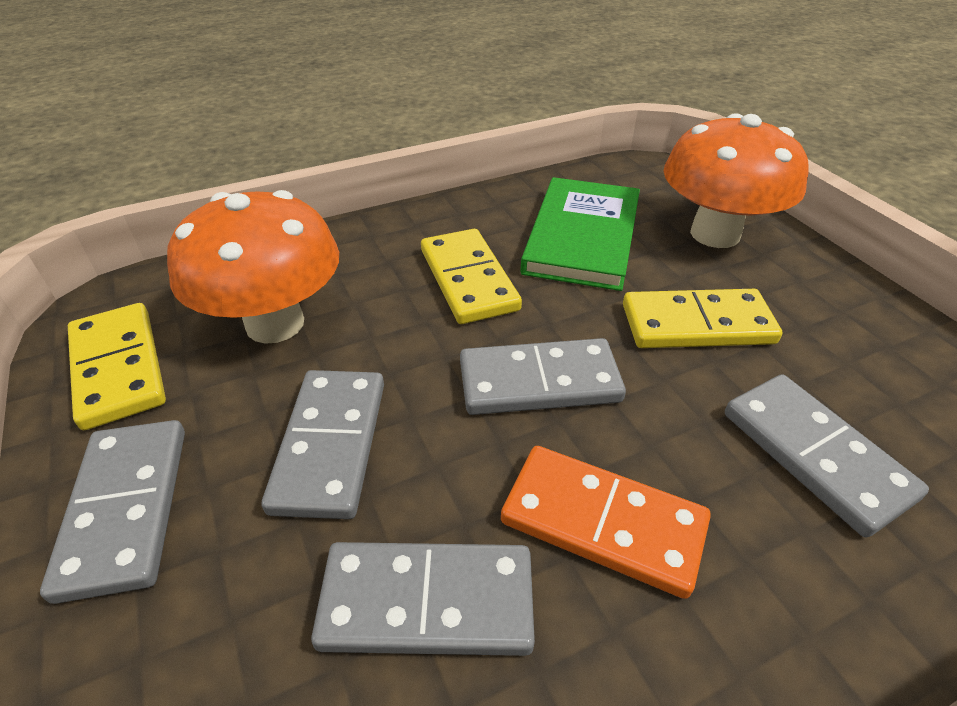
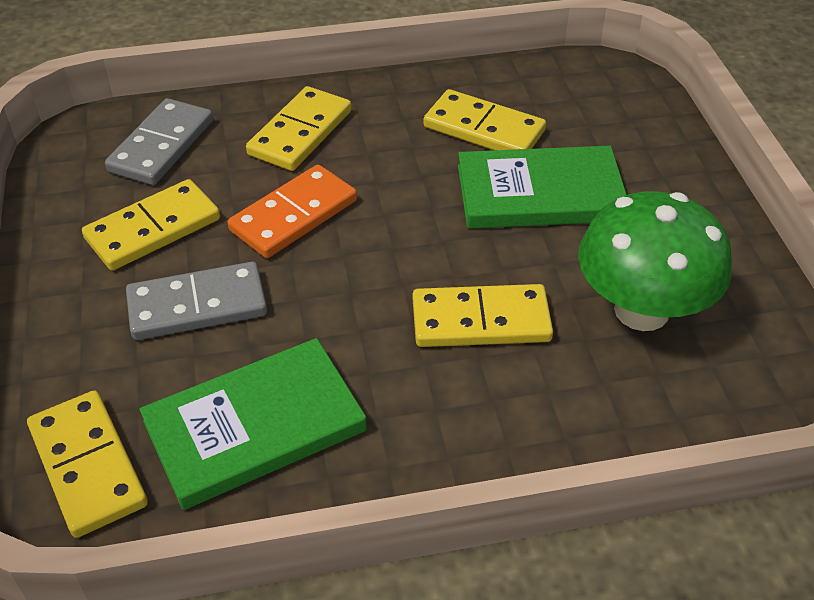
green book: [521,177,640,291] = 1 -> [139,338,367,510] [458,146,627,229] = 2
green mushroom: none = 0 -> [578,191,732,331] = 1
grey domino: [40,420,185,604] [262,370,384,519] [311,542,535,656] [460,338,626,415] [725,374,929,538] = 5 -> [105,98,213,185] [126,262,267,340] = 2
orange mushroom: [167,190,339,344] [663,113,808,248] = 2 -> none = 0
yellow domino: [68,303,166,430] [421,229,522,324] [623,289,783,348] = 3 -> [27,391,148,538] [82,179,220,271] [246,86,352,171] [413,284,553,347] [423,89,546,150] = 5

